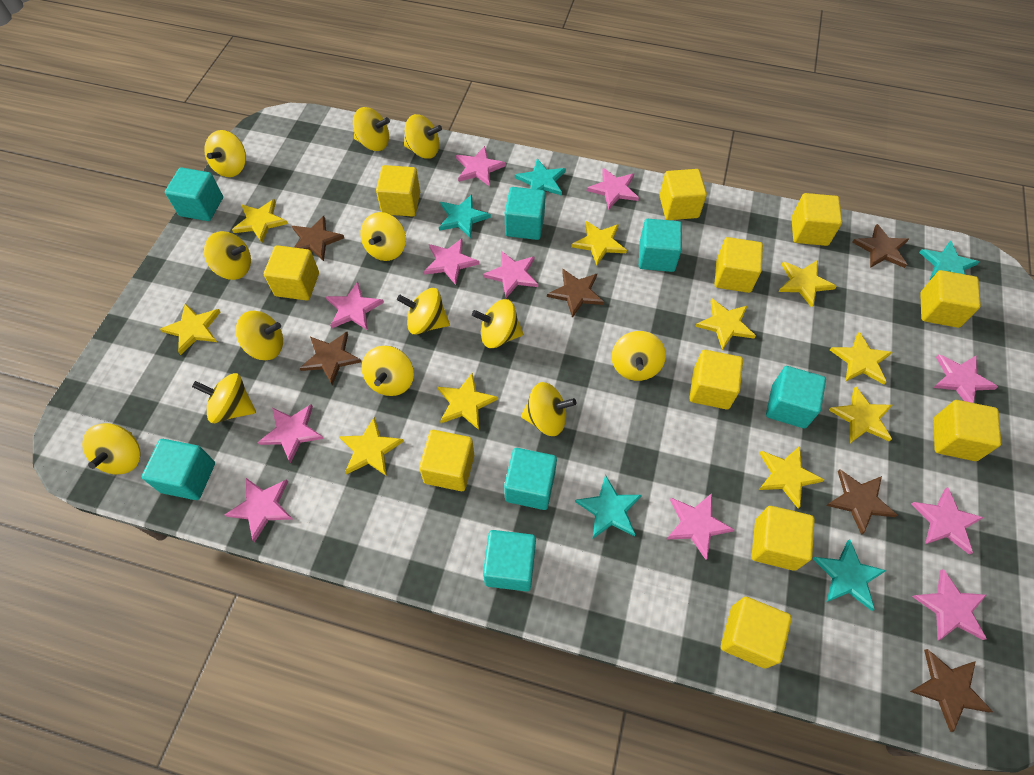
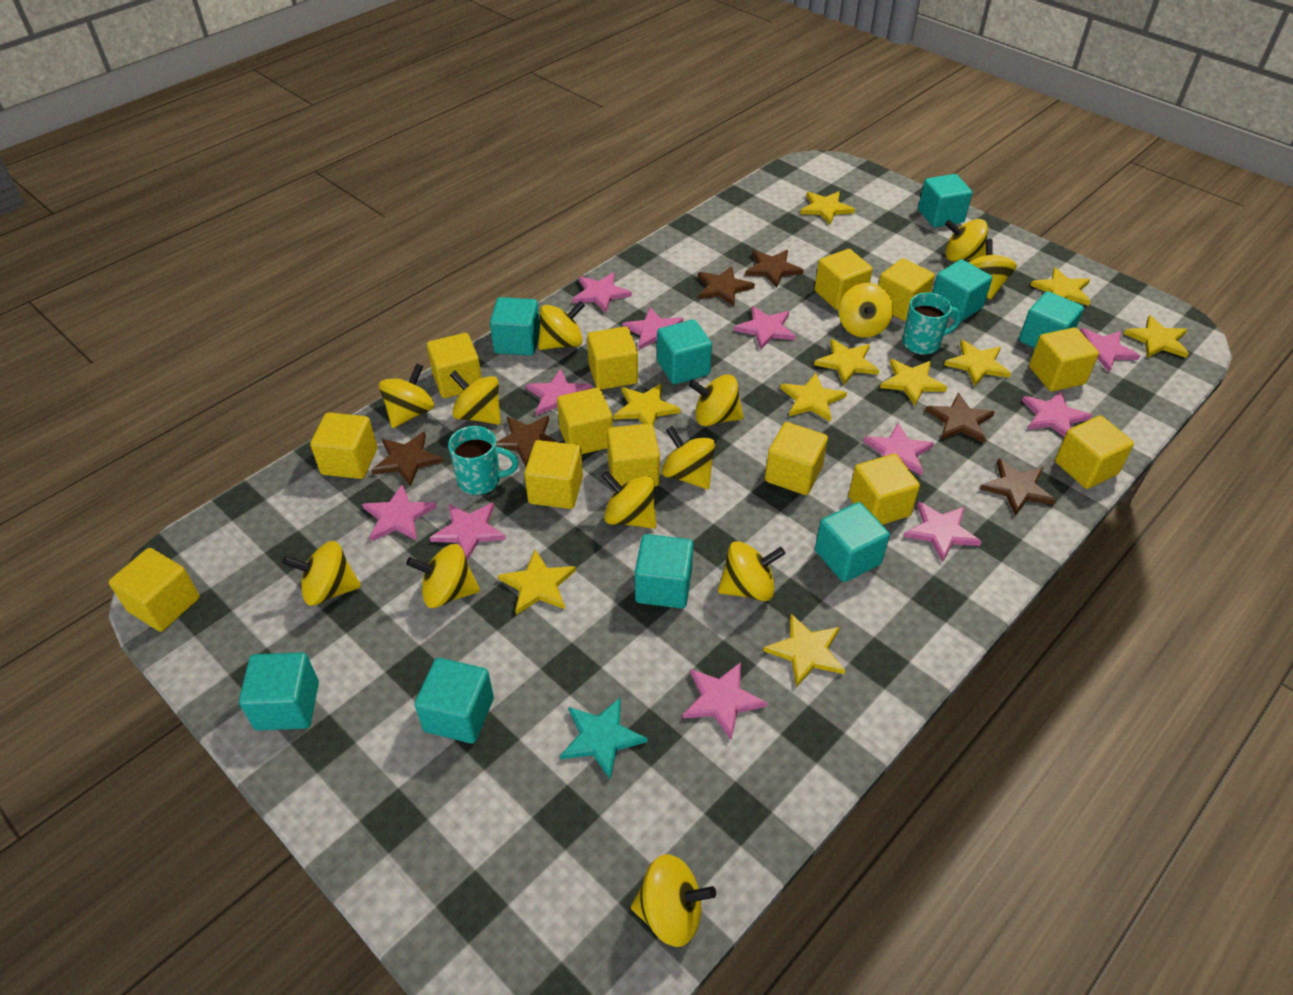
turquoise cube: [142,439,215,500] [165,167,223,221] [483,530,536,591] [504,448,557,510] [505,187,546,240] [639,219,682,272] [766,366,826,428] = 7 -> [239,652,319,731] [414,658,494,744] [490,297,540,356] [635,534,693,609] [657,319,712,384] [815,502,890,582] [918,174,972,227] [932,259,992,322] [1019,291,1084,348] = 9
turquoise mug: none = 0 -> [448,426,519,495] [902,292,962,355] = 2
turquoise star: [439,194,491,238] [515,159,566,196] [575,475,642,539] [812,539,887,611] [919,240,979,280] = 5 -> [560,697,647,780] = 1
yellow cube: [264,245,319,301] [376,165,420,217] [419,430,474,491] [659,169,707,220] [689,350,743,409] [714,237,763,293] [721,597,792,669] [752,506,815,571] [791,193,842,246] [920,270,981,328] [933,400,1001,461] = 11 -> [109,548,200,632] [310,412,377,479] [427,333,482,398] [524,440,583,509] [557,388,613,454] [587,327,638,390] [607,423,660,487] [765,422,828,495] [814,249,873,310] [849,454,920,525] [878,258,935,321] [1029,327,1099,391] [1055,415,1134,489] = 13

